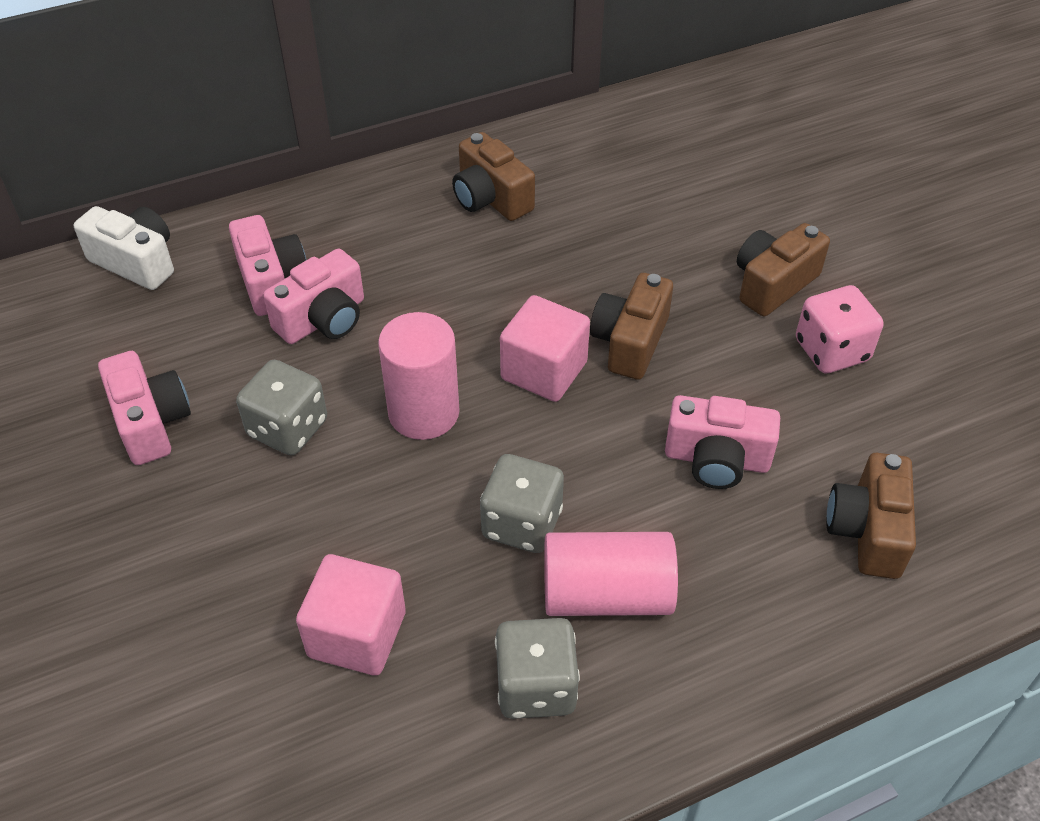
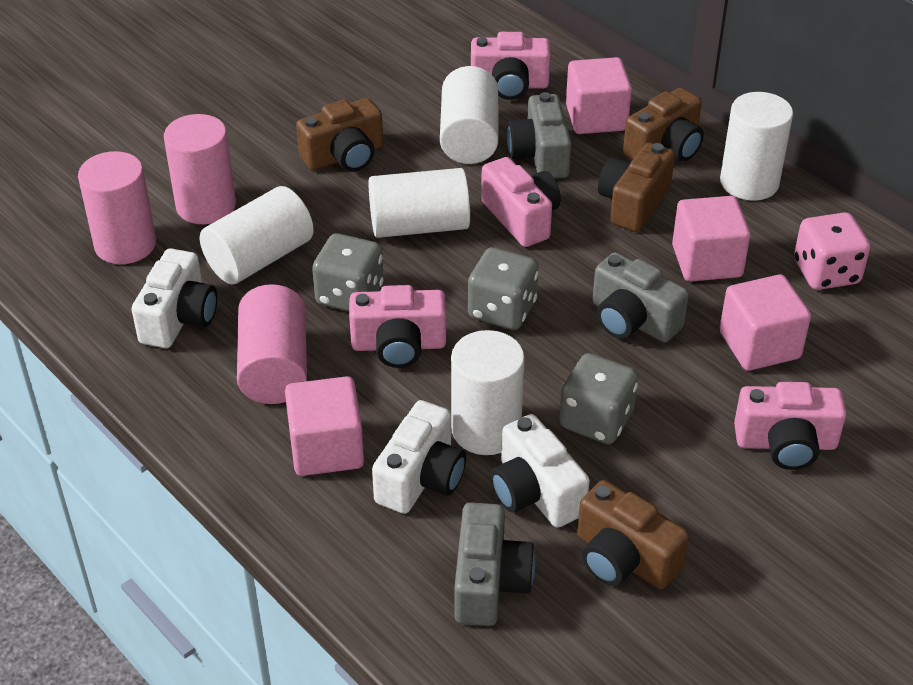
grey camera: none = 0 -> [454,502,535,626] [507,92,571,179] [592,252,689,343] = 3
pink cube: [296,554,406,676] [500,295,590,402] = 2 -> [285,376,364,476] [566,57,632,134] [672,196,751,282] [720,274,811,371] = 4
pink cylinder: [378,312,460,440] [544,532,678,616] = 2 -> [78,151,156,264] [164,114,236,224] [237,284,307,404] = 3
white camera: [74,206,174,290] = 1 -> [132,248,217,348] [372,400,466,514] [491,414,590,528] = 3
white cylinder: none = 0 -> [200,186,314,284] [368,168,470,238] [440,66,498,164] [451,330,525,455] [720,92,793,201] = 5

